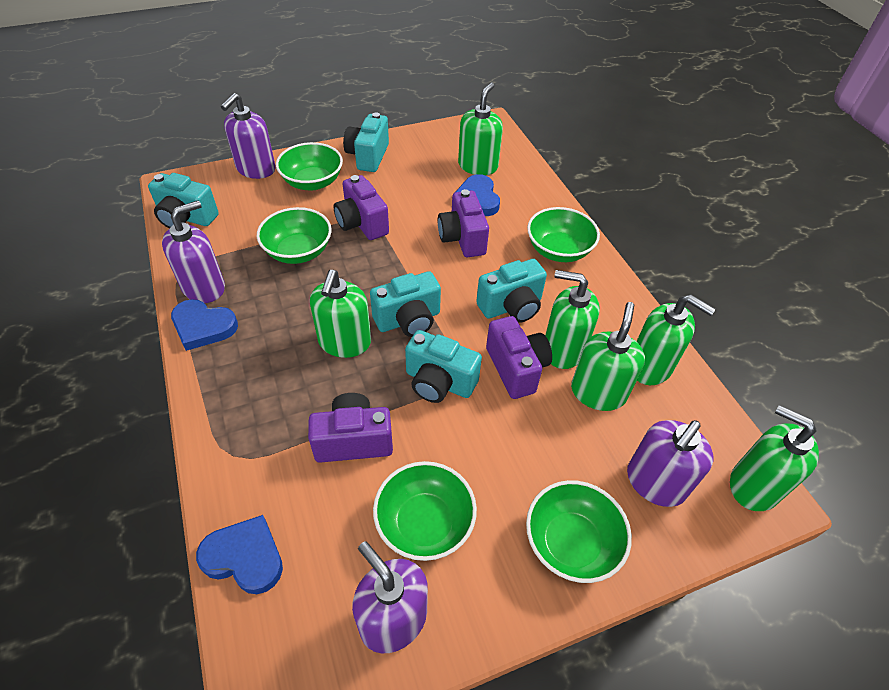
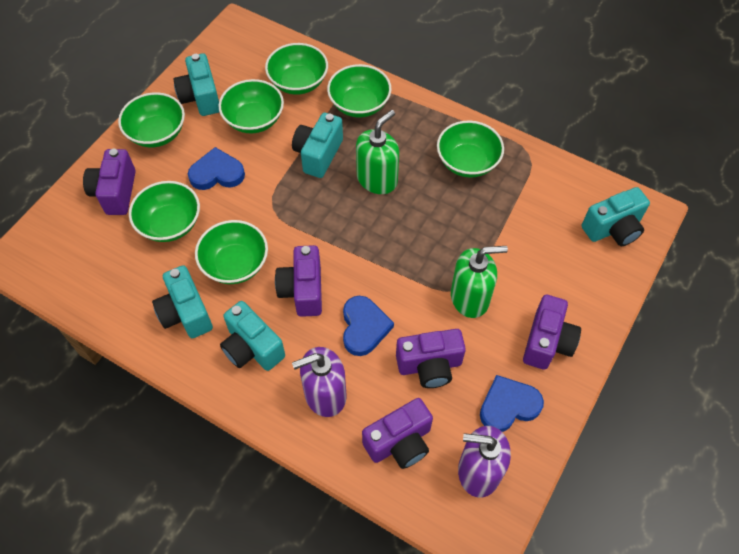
green bowl: [257,207,332,264] [276,142,343,190] [373,461,477,561] [526,480,632,583] [527,207,600,262] = 5 -> [118,92,185,147] [129,181,200,242] [195,220,268,284] [219,79,284,133] [265,43,328,95] [327,64,391,117] [437,121,504,178] = 7
green soap dispenser: [310,270,371,358] [458,83,503,175] [545,270,600,369] [571,302,645,411] [636,295,716,385] [730,405,819,511] = 6 -> [356,110,399,194] [451,246,508,318] = 2
purple camera: [308,393,393,463] [333,175,389,240] [438,189,489,257] [486,316,552,399] = 4 -> [83,149,136,215] [275,245,322,317] [362,398,433,469] [396,329,466,388] [523,295,581,370] = 5
purple soap dispenser: [162,201,225,303] [221,93,276,179] [352,541,428,653] [627,420,714,507] = 4 -> [292,347,347,417] [458,426,511,498] = 2

